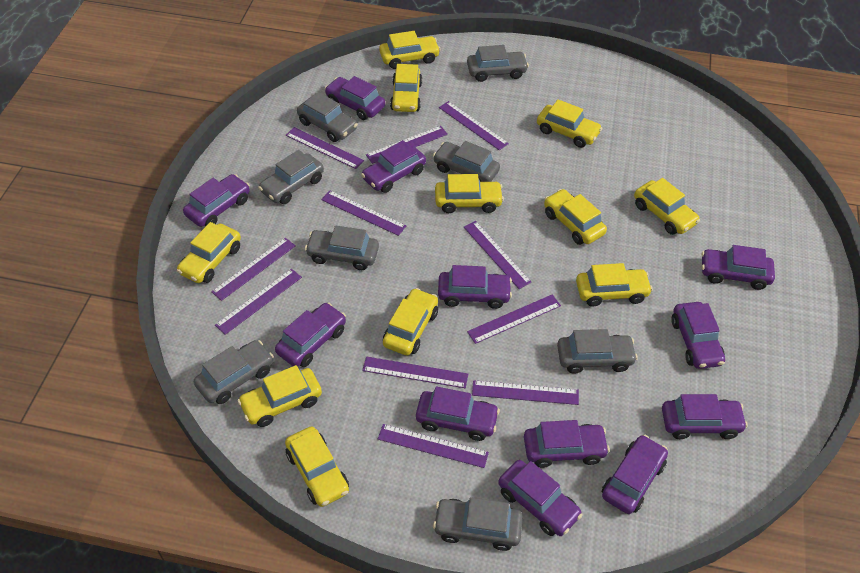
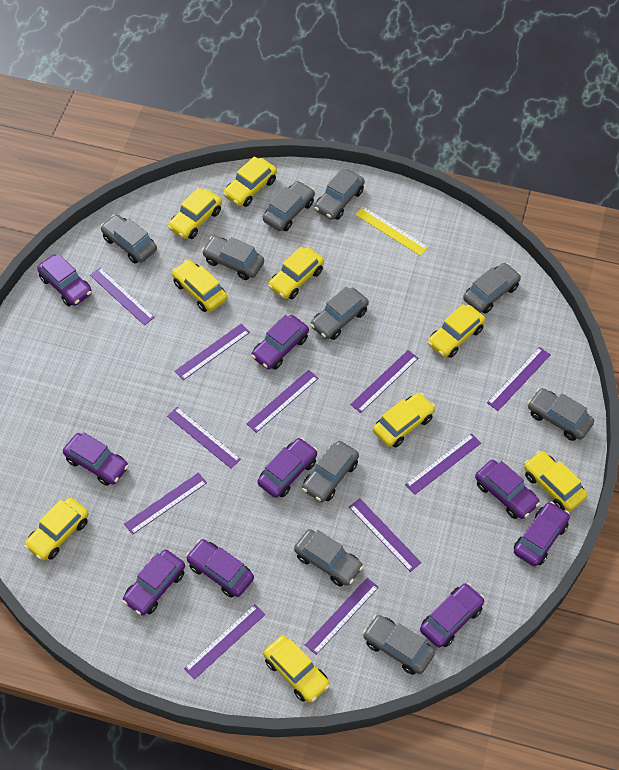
grey car: [194,340,274,404] [258,150,324,204] [297,92,358,142] [305,226,379,270] [433,141,500,182] [433,497,523,551] [467,45,529,82] [557,329,638,374] = 8 -> [100,214,157,264] [202,236,264,280] [263,181,315,231] [294,529,364,587] [302,441,359,502] [310,287,369,340] [314,168,365,220] [363,615,435,675] [463,263,521,314] [528,388,594,441] = 10
purple car: [183,174,250,227] [275,303,346,367] [324,76,385,120] [361,140,426,193] [416,387,500,441] [438,265,512,309] [498,460,583,536] [524,420,610,468] [602,435,668,514] [662,394,748,439] [672,302,725,369] [702,245,775,290] = 12 -> [37,254,92,306] [63,432,129,486] [122,550,185,616] [186,539,254,598] [251,315,309,370] [257,438,318,498] [420,583,485,648] [475,460,540,519] [514,502,570,566] = 9
yellow car: [177,222,241,283] [237,365,322,427] [285,426,349,507] [379,31,441,69] [383,288,438,356] [390,64,422,112] [435,174,504,213] [537,99,603,148] [544,189,607,245] [576,263,653,307] [634,178,700,235] = 11 -> [24,498,89,560] [168,188,222,239] [172,260,227,312] [223,156,277,207] [264,635,330,703] [268,247,324,299] [373,393,436,447] [428,304,485,358] [524,451,587,512] = 9
yellow ruler: none = 0 -> [355,206,428,256] = 1

